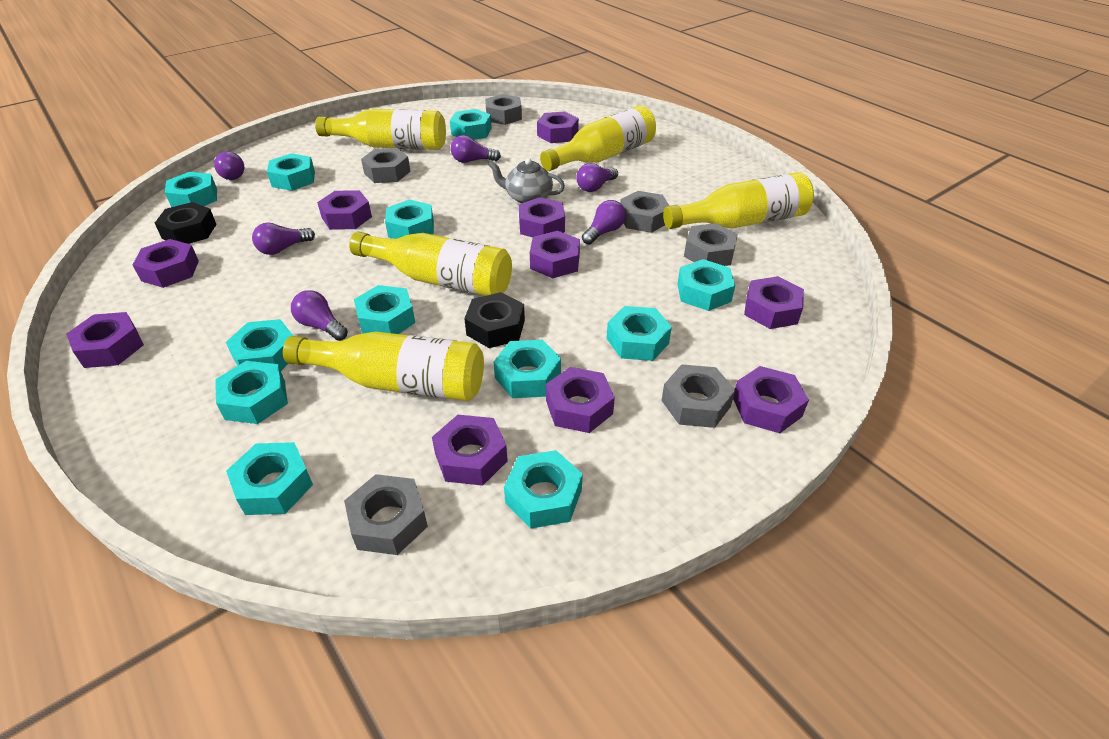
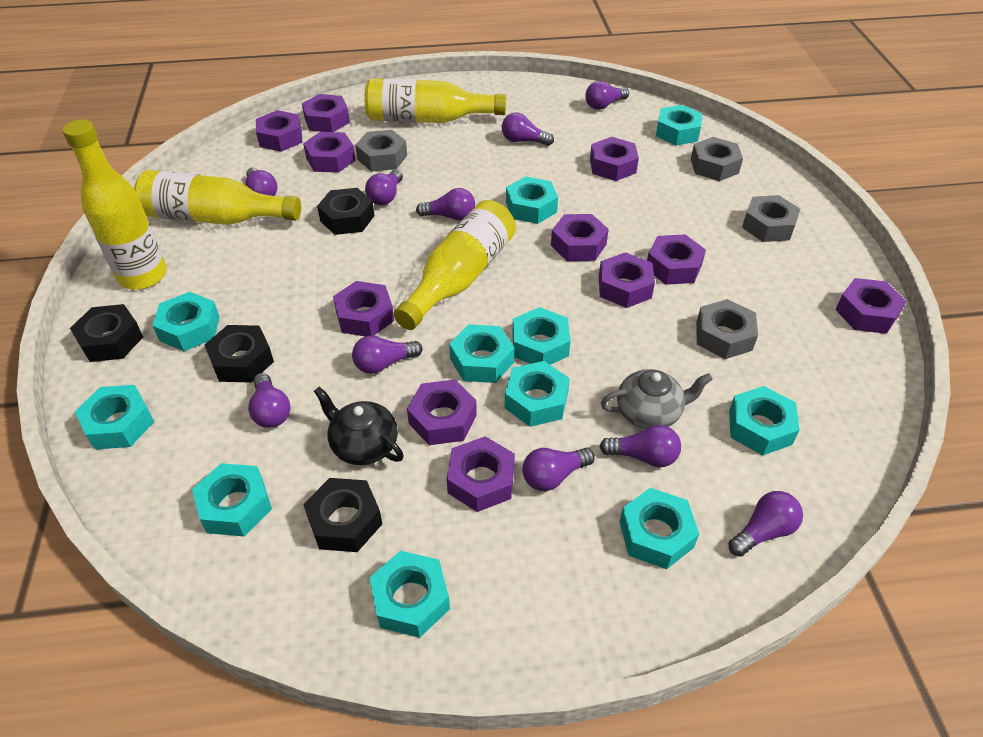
black nut: [155,202,217,244] [464,292,525,348] = 2 -> [70,304,143,362] [205,325,274,383] [303,478,382,552] [317,188,375,235] = 4
black teapot: none = 0 -> [314,387,404,465] = 1
grey nut: [344,474,428,555] [361,148,411,183] [485,94,522,125] [620,191,669,233] [661,364,735,428] [684,223,738,266] = 6 -> [355,130,407,172] [691,137,743,181] [696,299,758,359] [742,195,800,242] = 4
purple light bulb: [214,151,244,180] [252,223,315,255] [291,290,348,341] [451,135,501,163] [576,163,618,192] [582,200,626,245] = 6 -> [245,167,277,196] [248,373,291,428] [352,336,423,374] [365,169,403,205] [416,188,475,220] [502,113,554,146] [522,448,595,491] [585,81,629,110] [599,425,681,467] [728,491,803,557] = 10
purple nut: [66,312,144,368] [133,239,199,288] [317,190,372,230] [432,415,508,486] [519,197,565,238] [530,231,580,278] [537,111,579,143] [546,367,615,433] [733,366,809,433] [744,276,804,329] = 10 -> [256,110,303,152] [302,94,350,132] [303,132,355,173] [333,281,394,336] [407,379,477,445] [447,436,515,512] [551,214,609,261] [590,137,639,181] [599,252,655,308] [647,234,706,285] [835,278,907,334] = 11
turquoise nut: [165,172,217,207] [215,361,288,424] [226,319,293,371] [226,442,313,515] [267,153,315,191] [354,285,415,334] [385,200,434,239] [450,109,492,140] [493,340,561,398] [504,450,583,529] [607,306,672,361] [677,259,735,311] = 12 -> [75,385,154,450] [153,292,220,351] [192,463,272,536] [369,551,450,638] [449,324,514,383] [505,361,570,427] [506,176,558,224] [512,307,571,365] [619,488,699,569] [656,105,702,146] [729,386,800,455] = 11
yellow bottle: [283,332,484,401] [315,109,446,150] [349,232,512,296] [540,105,656,171] [663,172,814,229] = 5 -> [63,119,167,290] [134,170,301,225] [365,78,506,123] [394,200,516,330] = 4

